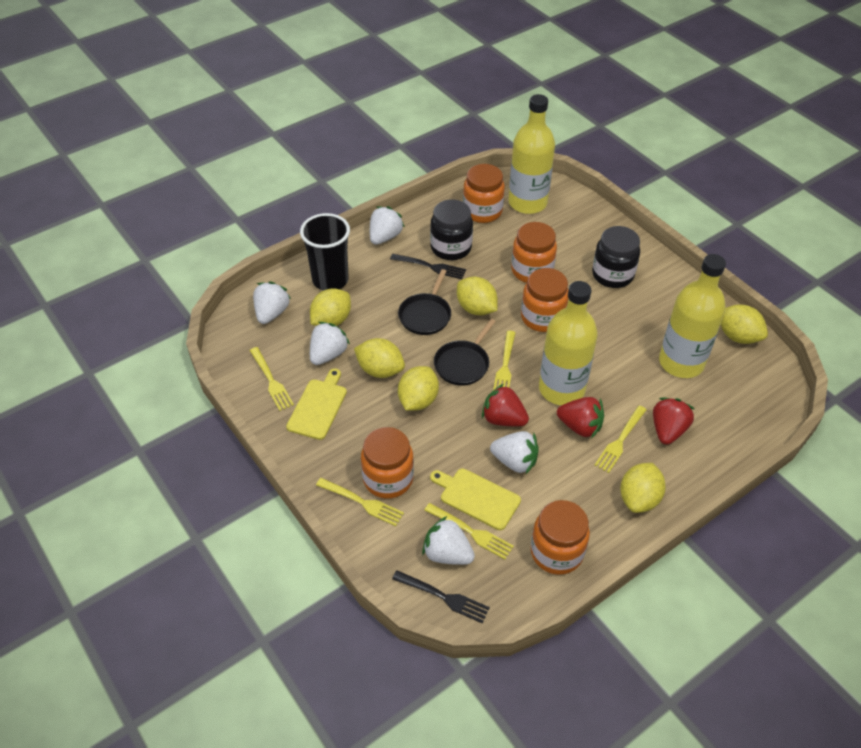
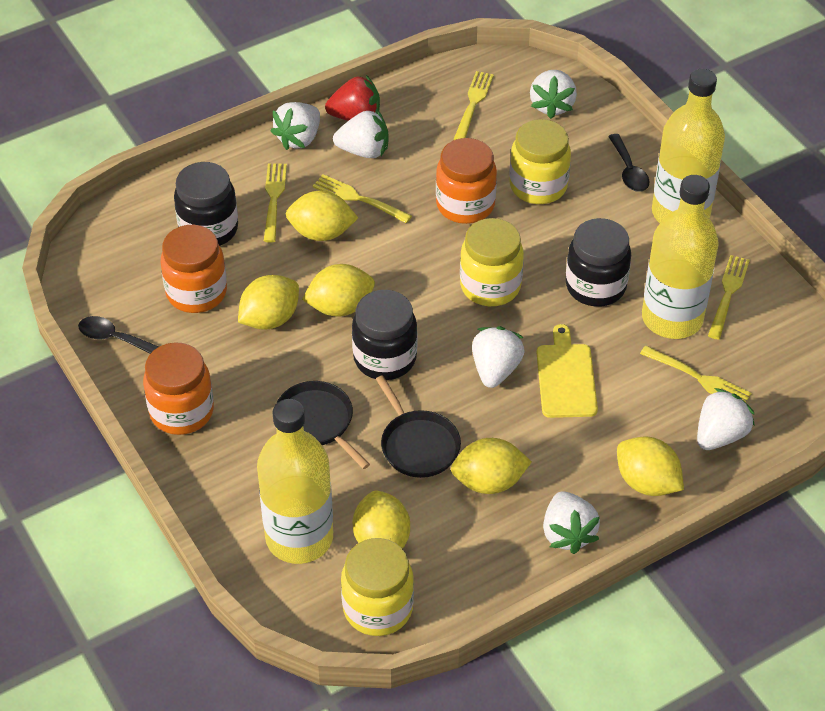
black cup: [300,213,350,291] = 1 -> none = 0
black fork: [390,254,466,279] [392,570,490,624] = 2 -> none = 0
black jar: [430,199,473,260] [592,226,640,288] = 2 -> [174,162,238,246] [352,290,417,380] [566,218,631,307] = 3
black spoon: none = 0 -> [78,316,159,354] [608,134,649,192] = 2
orange jar: [361,427,414,499] [463,164,505,223] [511,222,557,283] [521,268,569,332] [531,500,590,575] = 5 -> [143,342,214,435] [161,225,227,313] [436,138,497,224] = 3
red strawberry: [482,384,529,426] [557,397,604,439] [653,398,695,445] = 3 -> [325,75,380,121] = 1
white strawberry: [253,281,291,324] [310,322,350,365] [370,206,405,245] [422,516,475,565] [490,431,539,474] = 5 -> [270,102,320,150] [333,109,389,158] [472,326,525,388] [530,70,577,119] [543,491,600,554] [697,388,755,450] = 6
yellow cutting board: [286,368,347,440] [430,469,521,530] = 2 -> [537,324,598,418] = 1
yellow jar: none = 0 -> [341,538,414,636] [460,218,524,306] [510,119,571,204] = 3

